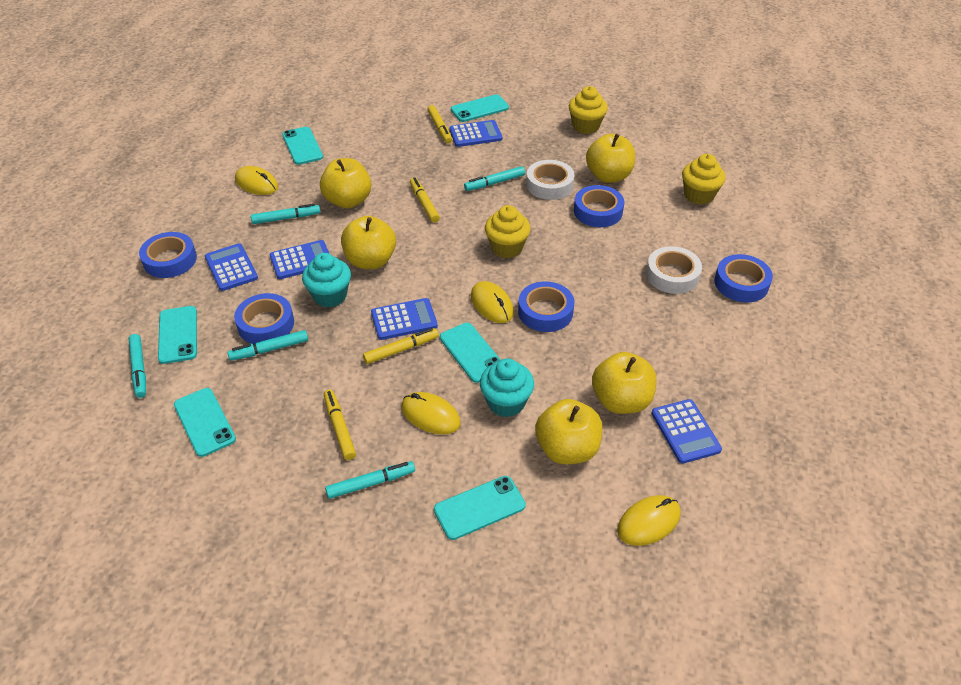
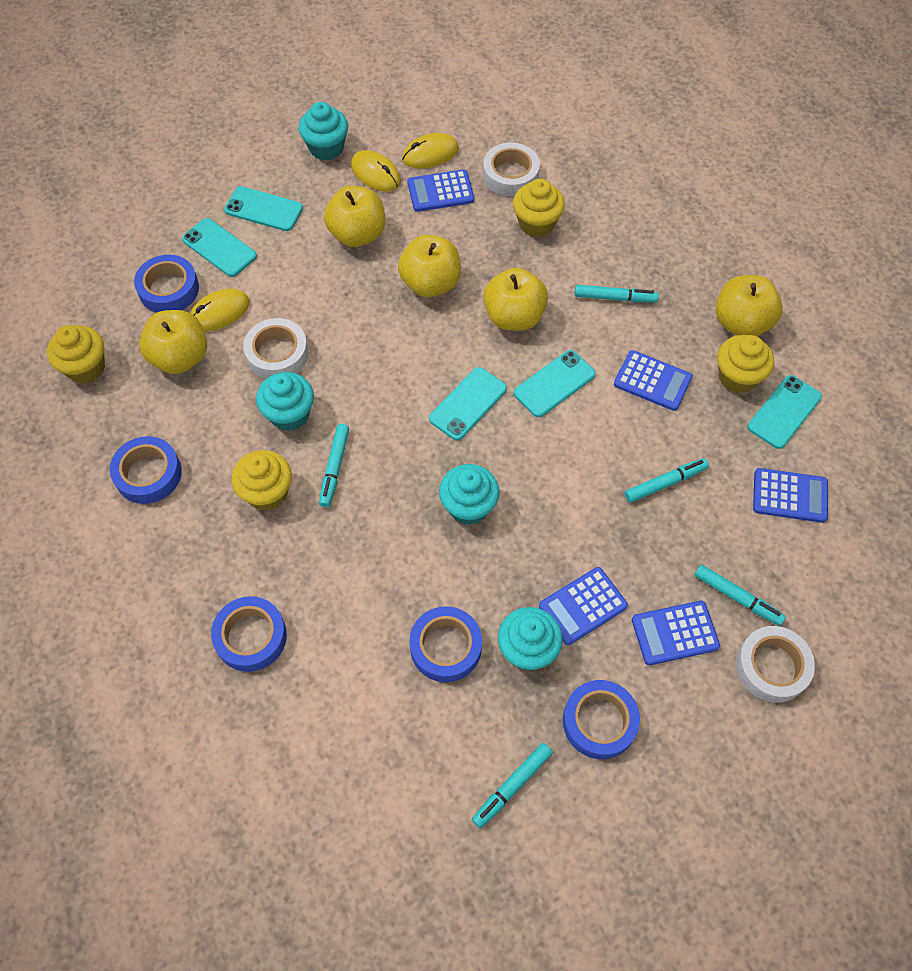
turquoise cupcake: [302,253,351,308] [480,358,534,417] = 2 -> [256,372,314,431] [299,102,348,161] [439,464,500,525] [498,607,563,671] = 4
turquoise phone: [158,306,197,364] [174,388,236,457] [282,127,323,165] [434,476,526,540] [440,323,501,383] [451,94,509,122] = 6 -> [182,218,257,277] [224,186,303,231] [429,367,507,440] [514,350,596,417] [748,375,822,449] = 5
white tape: [526,160,575,200] [646,246,702,294] = 2 -> [243,318,309,379] [483,142,540,197] [736,626,815,703] = 3
yellow cupcake: [485,205,531,258] [569,86,608,134] [682,154,726,205] = 3 -> [47,325,105,383] [231,450,292,511] [513,179,565,237] [717,335,774,393] = 4
yellow marker: [324,390,356,460] [363,328,439,364] [410,178,440,223] [427,105,452,143] = 4 -> none = 0
yellow mouse: [235,166,278,195] [401,392,461,434] [471,281,514,323] [617,495,681,546] = 4 -> [190,288,250,332] [351,150,401,192] [402,133,459,169] = 3

